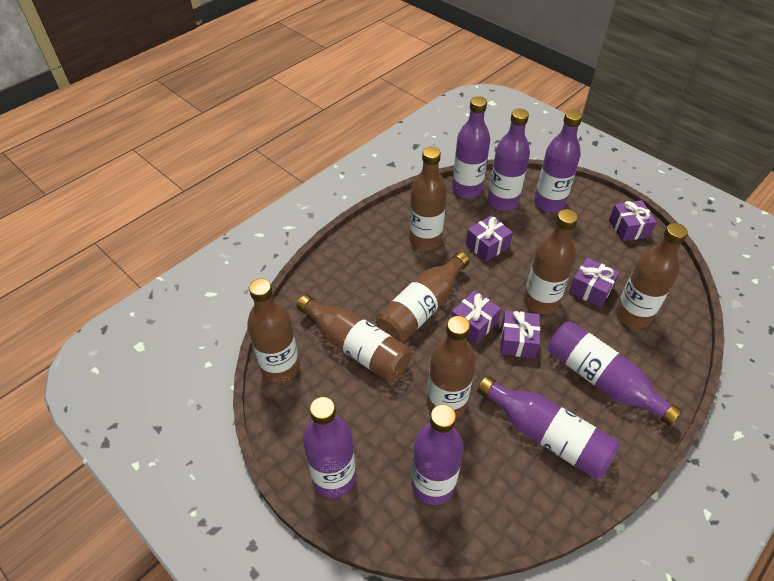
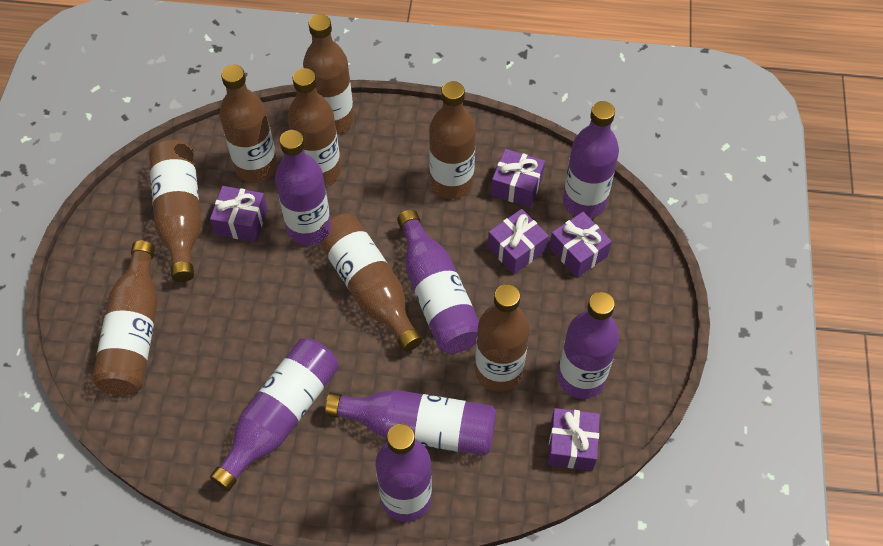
brown bottle: [247,279,300,384] [297,295,411,382] [376,252,470,343] [409,147,447,251] [427,316,476,419] [523,209,578,315] [615,223,688,328] = 7 -> [92,240,158,395] [149,139,201,282] [220,65,278,183] [288,68,341,186] [303,14,354,134] [317,213,423,352] [429,81,476,199] [475,284,530,392] = 8

